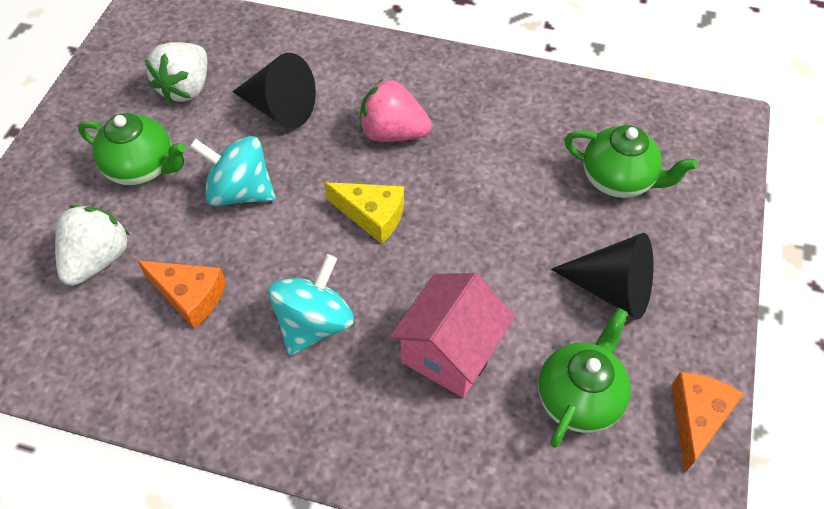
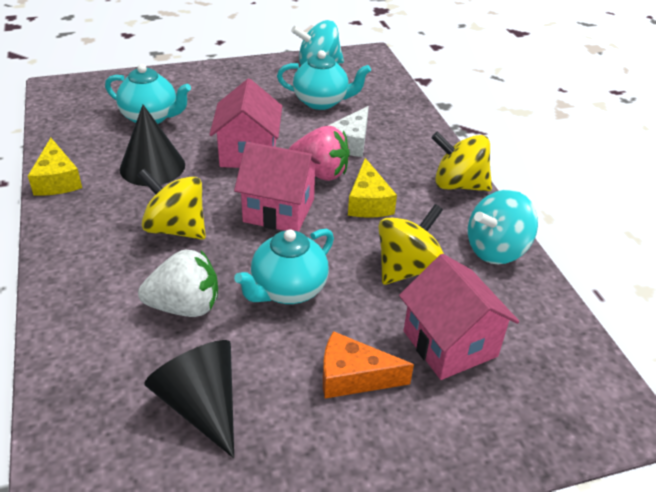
green teapot: [78,113,186,186] [538,308,631,448] [564,125,698,198] = 3 -> none = 0
orange cheese: [137,261,226,329] [671,372,744,472] = 2 -> [323,331,414,399] = 1
pink house: [390,273,515,398] = 1 -> [209,79,282,168] [234,142,321,232] [399,254,519,380] = 3
turquoise teapot: none = 0 -> [105,64,191,124] [234,229,334,304] [277,50,371,110] = 3
white cheese: none = 0 -> [328,106,369,157] = 1
white strawberry: [55,205,130,286] [145,42,207,103] = 2 -> [138,250,218,317] = 1
yellow cheese: [324,182,404,244] = 1 -> [28,138,82,196] [348,158,397,218] = 2
yellow spinning top: none = 0 -> [138,169,206,240] [378,204,444,285] [431,132,492,191] = 3

